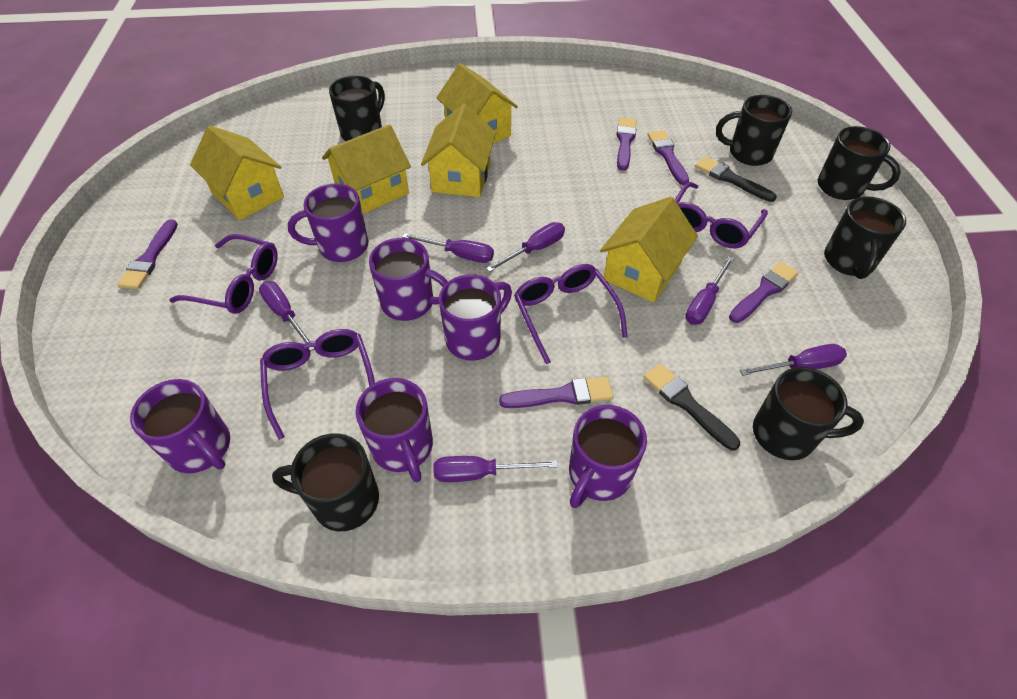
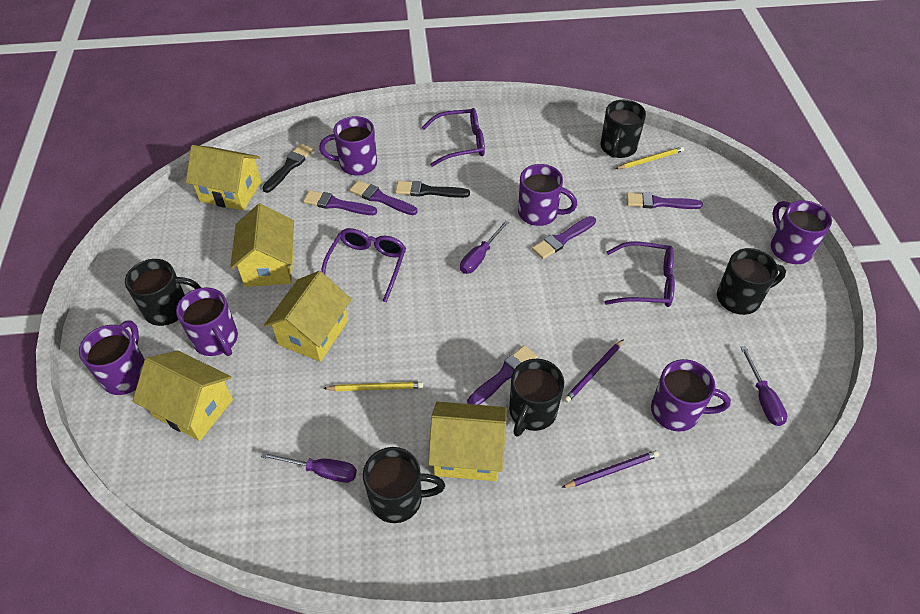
black mug: [272,433,379,531] [329,76,385,141] [716,95,792,166] [753,367,864,460] [818,126,901,200] [824,196,906,279] = 6 -> [125,259,201,326] [363,447,445,523] [509,359,564,436] [600,100,646,158] [717,248,786,315] = 5
purple glasses: [169,234,278,314] [260,329,375,440] [514,264,628,364] [675,182,768,249] = 4 -> [321,228,406,302] [422,108,485,167] [604,242,675,307] = 3
purple pencil: none = 0 -> [561,450,659,488] [564,339,624,403] = 2
purple screwdriver: [259,281,314,351] [402,233,494,263] [433,456,558,482] [486,222,565,272] [685,256,734,325] [740,344,847,376] = 6 -> [261,452,357,483] [460,220,509,274] [740,346,787,426] = 3
yellow pencil: none = 0 -> [323,382,423,391] [615,146,684,169] = 2

